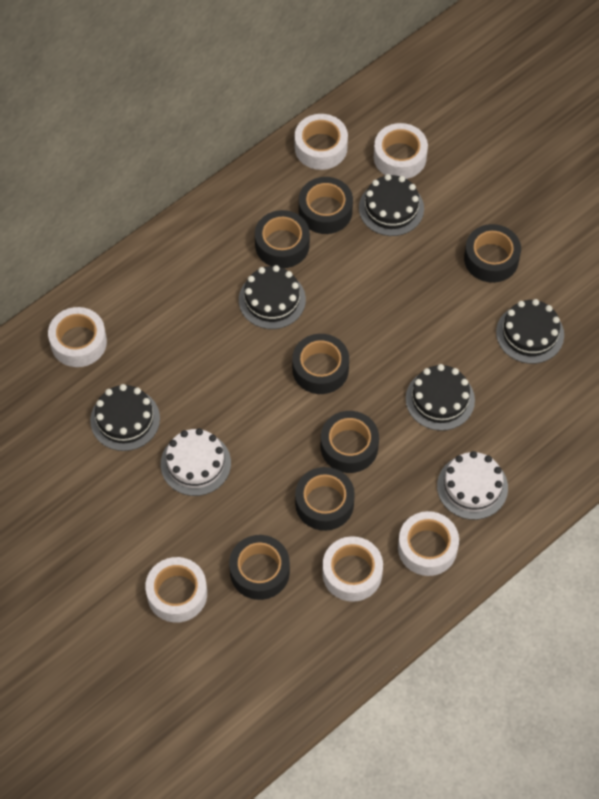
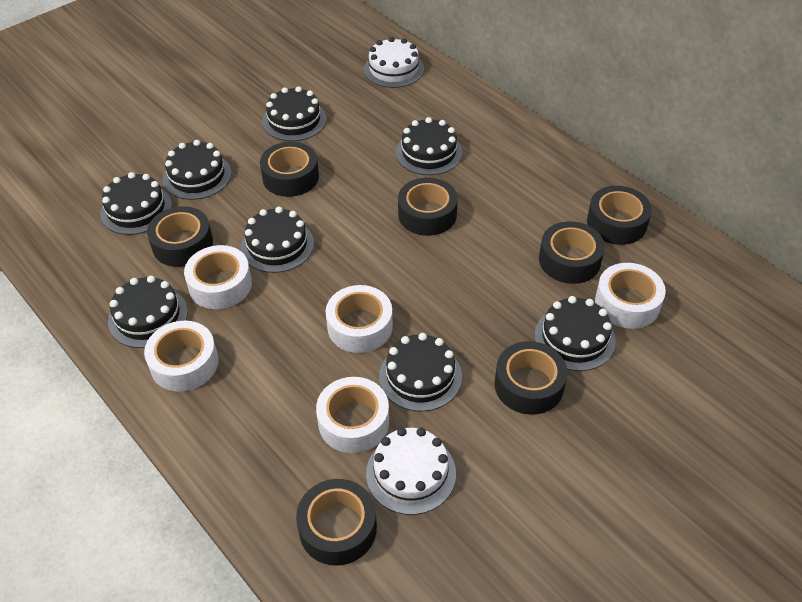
black cake: [90,384,160,451] [239,265,306,329] [359,174,424,236] [406,364,475,431] [496,299,564,364] = 5 -> [100,172,172,235] [108,276,188,348] [163,140,231,200] [241,207,314,273] [262,86,327,141] [379,333,462,412] [396,117,462,175] [534,296,616,371] = 8
white tape: [48,307,107,367] [145,557,207,623] [295,114,348,170] [322,536,383,602] [374,123,428,179] [398,511,459,576] = 6 -> [144,321,218,392] [184,245,252,309] [316,377,389,453] [326,285,393,353] [595,263,666,329] = 5

